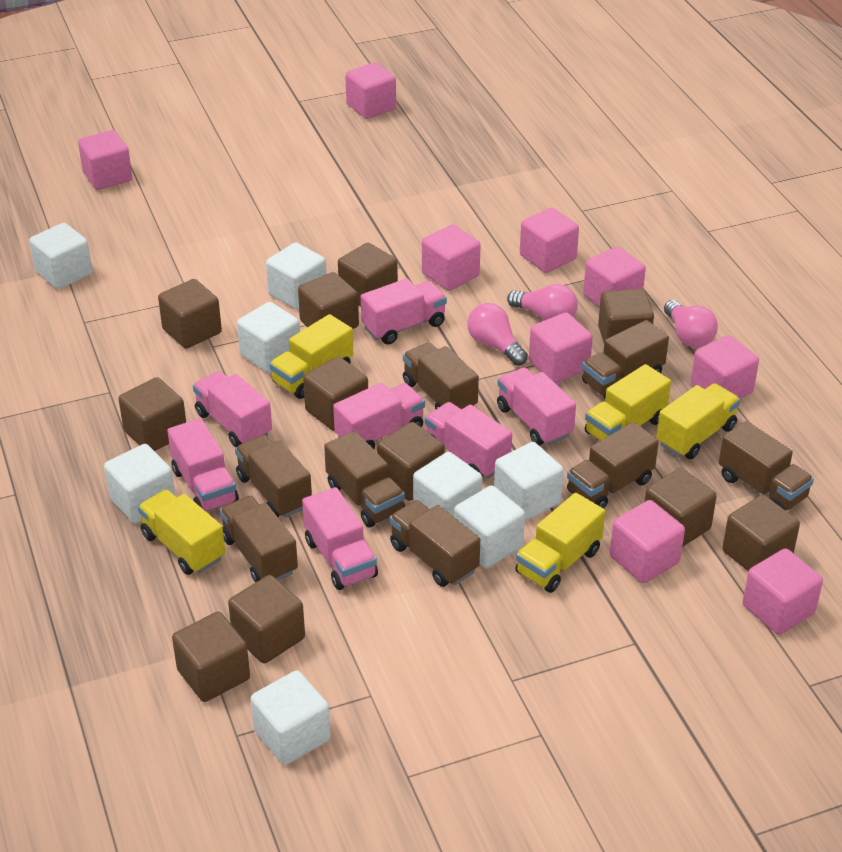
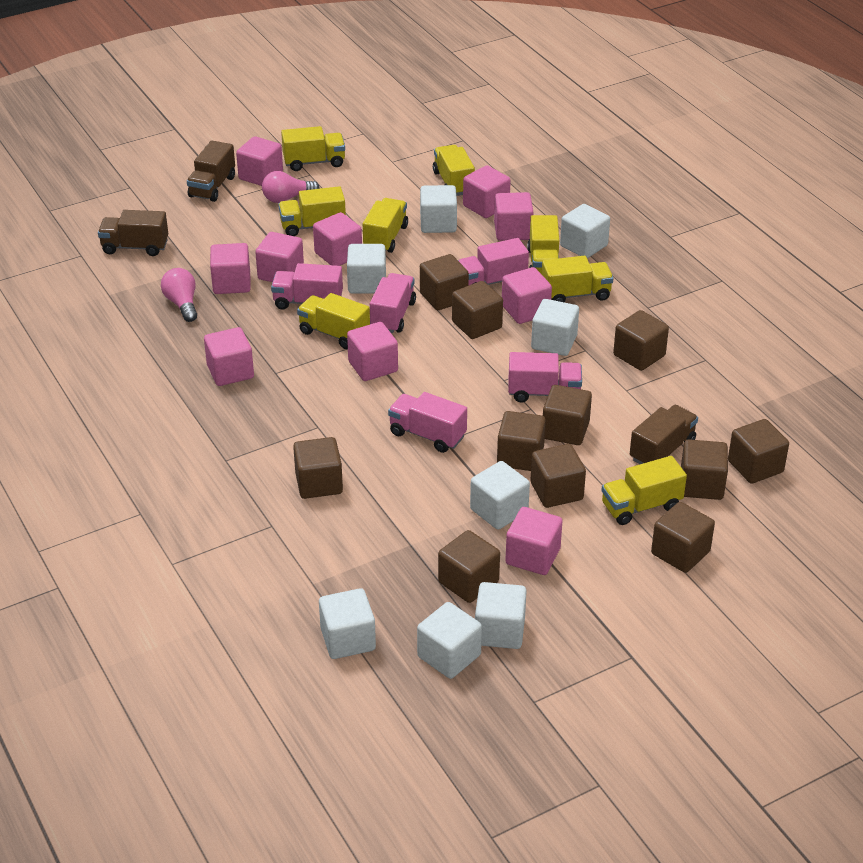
brown truck: [220,496,298,583] [235,435,312,518] [324,431,405,528] [390,500,480,587] [403,342,479,410] [567,422,659,509] [582,320,669,398] [719,421,814,511] = 8 -> [98,210,168,256] [187,140,235,202] [630,405,698,464] = 3
pink cube: [78,130,132,190] [345,62,396,119] [422,224,481,291] [520,208,579,273] [529,312,593,383] [583,247,646,307] [610,500,685,583] [690,335,759,399] [743,548,823,635] = 9 -> [204,327,254,386] [210,243,251,294] [236,136,283,186] [255,232,304,282] [313,212,362,266] [347,322,398,381] [463,165,511,218] [494,192,533,241] [502,267,552,324] [505,507,563,575] = 10
pink light bulb: [467,303,528,366] [507,284,578,320] [664,300,718,348] = 3 -> [161,268,197,322] [262,171,319,203] = 2
pink truck: [167,418,239,511] [193,371,272,447] [302,487,378,590] [333,383,425,449] [361,278,447,345] [425,402,512,478] [497,367,576,446] = 7 -> [271,263,343,310] [370,273,416,333] [388,392,467,453] [458,238,529,285] [508,352,582,403] = 5
yellow truck: [138,489,225,575] [269,314,353,399] [515,493,605,593] [585,364,671,441] [656,383,740,459] = 5 -> [278,186,346,236] [281,126,345,171] [297,293,370,349] [363,198,408,253] [433,145,475,196] [527,215,559,274] [542,256,613,303] [601,456,687,525] = 8

